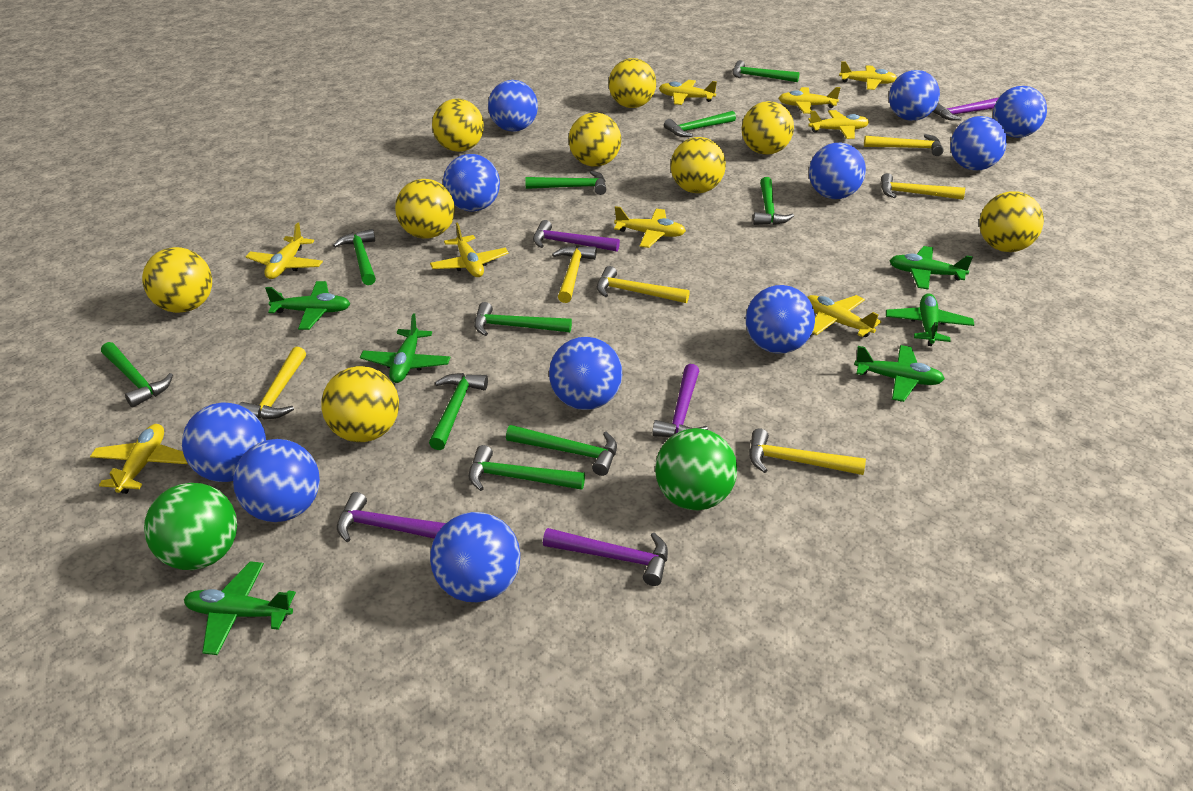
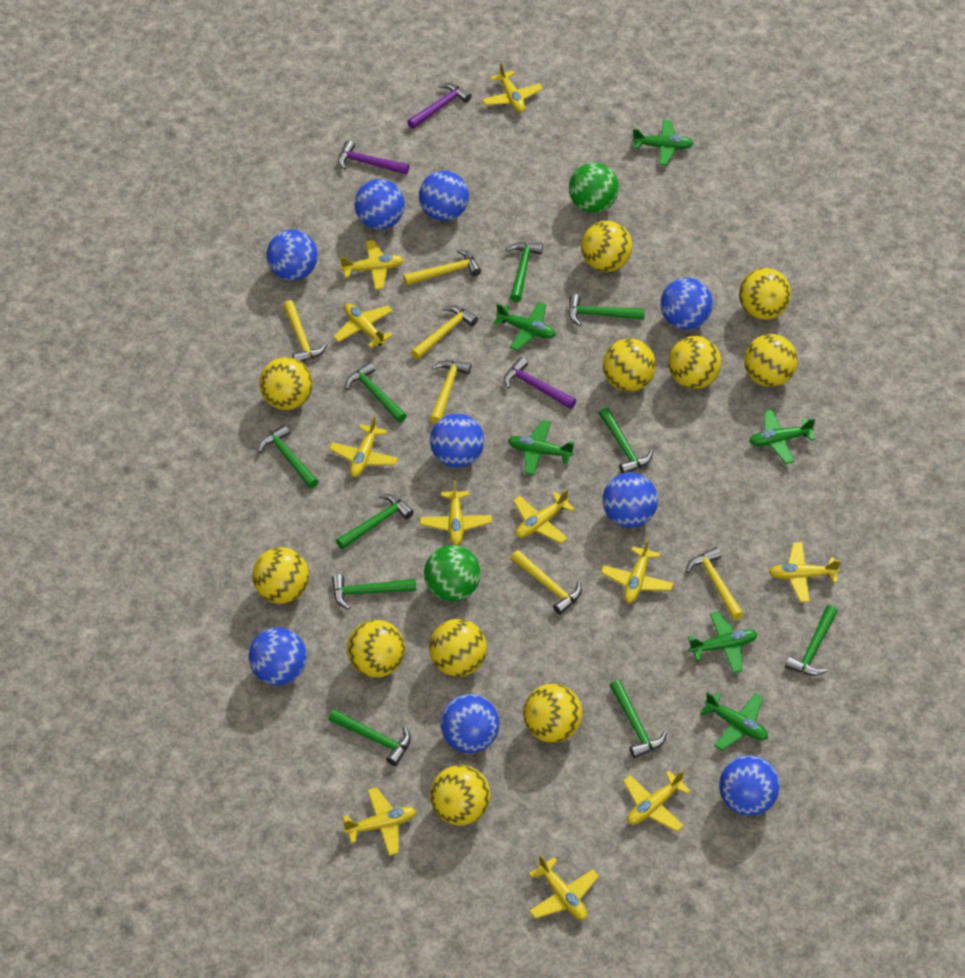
blue ball: [182,402,266,482] [233,439,320,522] [430,512,520,602] [443,154,500,212] [488,80,538,132] [549,337,622,410] [746,285,815,354] [809,143,866,199] [889,70,940,121] [951,116,1007,171] [993,86,1047,138] = 11 -> [248,627,307,686] [267,229,318,281] [354,179,405,230] [419,171,469,221] [430,413,484,468] [440,694,499,753] [603,472,658,528] [661,278,713,330] [719,755,780,816] = 9
purple hammer: [337,492,446,542] [533,220,620,252] [543,528,668,586] [652,364,708,437] [933,98,998,121] = 5 -> [338,140,409,175] [407,83,472,129] [504,357,577,409] = 3
yellow ball: [142,247,212,313] [321,366,399,442] [395,179,455,238] [432,99,484,152] [569,112,621,167] [608,58,656,108] [671,137,726,193] [742,101,794,155] [979,191,1044,252] = 9 -> [252,547,309,604] [259,357,313,410] [347,620,405,678] [429,619,487,677] [430,765,491,826] [523,684,582,743] [581,221,632,272] [603,339,656,392] [668,336,722,389] [739,268,791,320] [744,334,798,387] = 11
yellow plane: [90,424,188,494] [245,222,323,279] [430,222,509,277] [614,206,686,248] [659,80,717,105] [779,87,841,114] [807,295,881,337] [808,110,869,139] [839,61,897,90] = 9 -> [329,416,398,477] [334,304,393,348] [340,240,404,290] [343,787,417,856] [420,480,492,545] [482,62,543,113] [513,489,575,544] [529,854,599,920] [601,538,673,603] [623,770,691,832] [769,542,841,602] = 11

